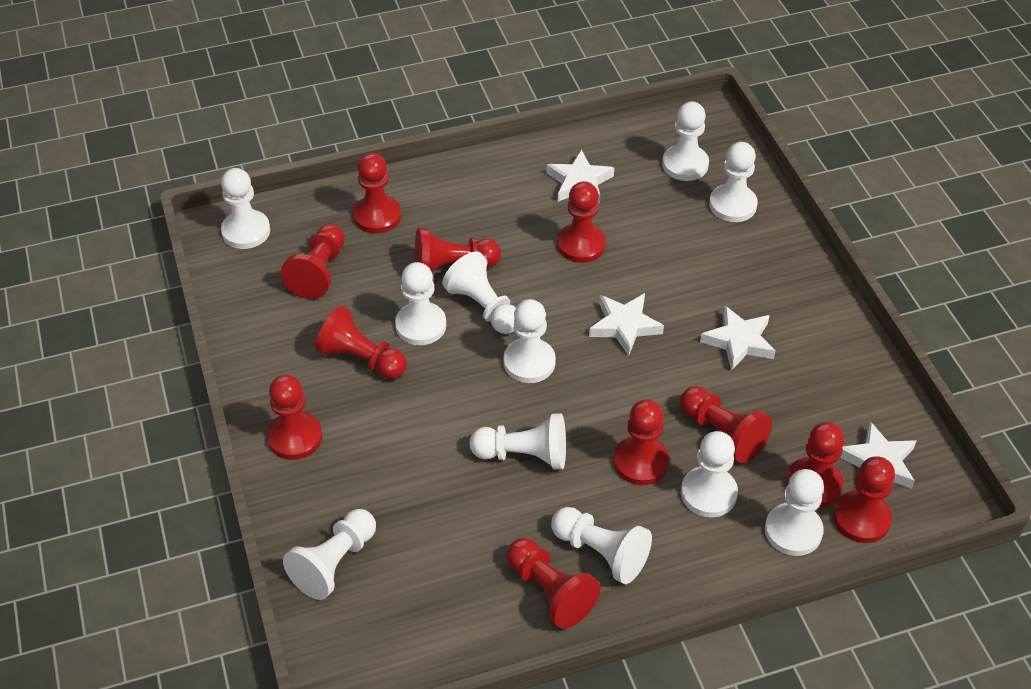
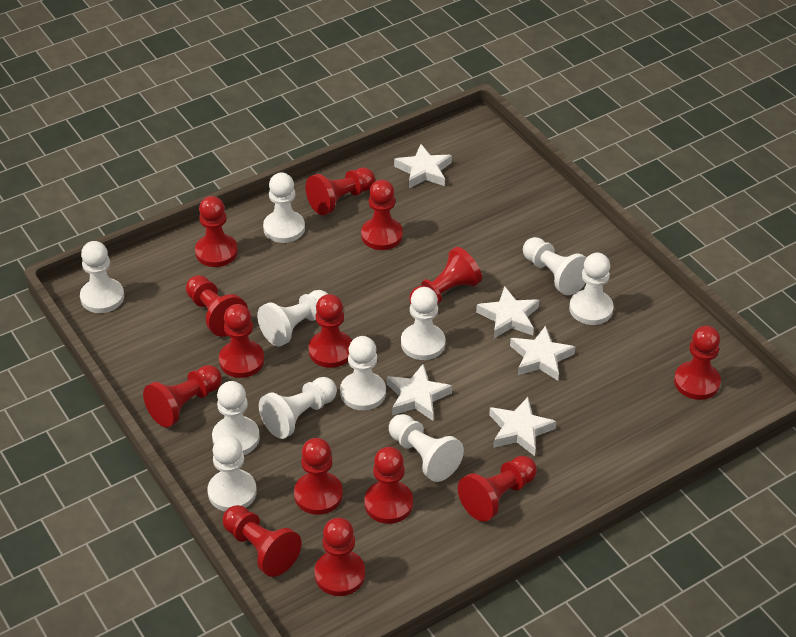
red pawn: [267,375,323,460] [281,224,345,299] [315,306,407,379] [353,153,401,234] [415,228,501,272] [507,538,600,629] [557,181,606,263] [613,400,669,485] [680,386,772,463] [786,422,845,508] [833,456,895,543] = 11 -> [143,365,222,427] [186,275,248,337] [195,196,238,267] [219,304,264,378] [223,505,302,577] [294,438,343,515] [305,168,375,215] [309,294,352,368] [314,518,365,596] [361,180,403,250] [364,447,413,524] [409,247,482,304] [458,456,537,522] [674,326,721,400] = 14
white star: [547,150,614,204] [589,293,664,356] [700,305,776,371] [840,421,916,489] = 4 -> [387,364,452,421] [394,144,452,188] [476,286,539,338] [489,397,556,456] [510,326,575,381] = 5

